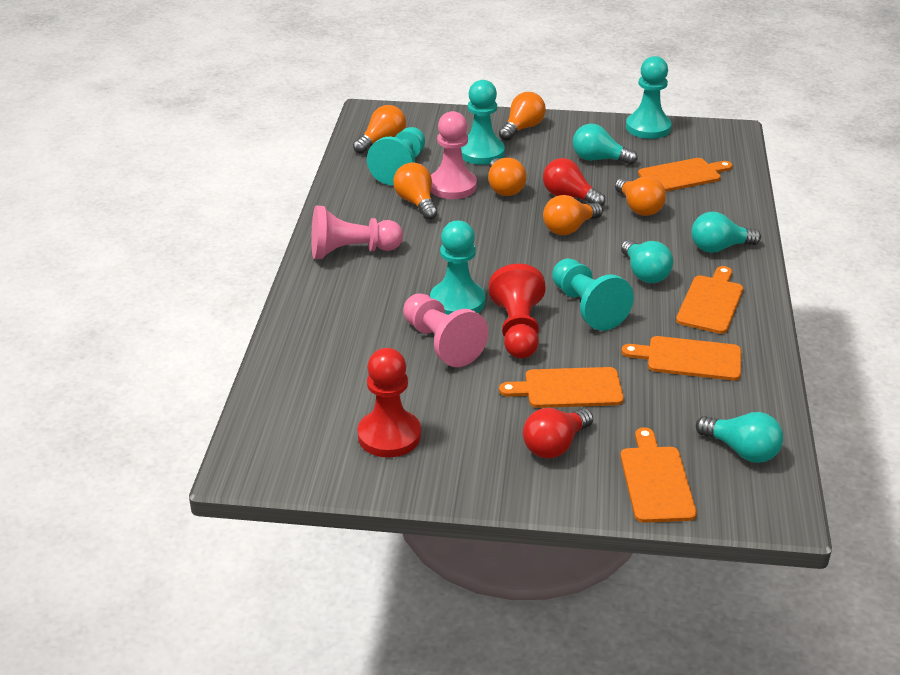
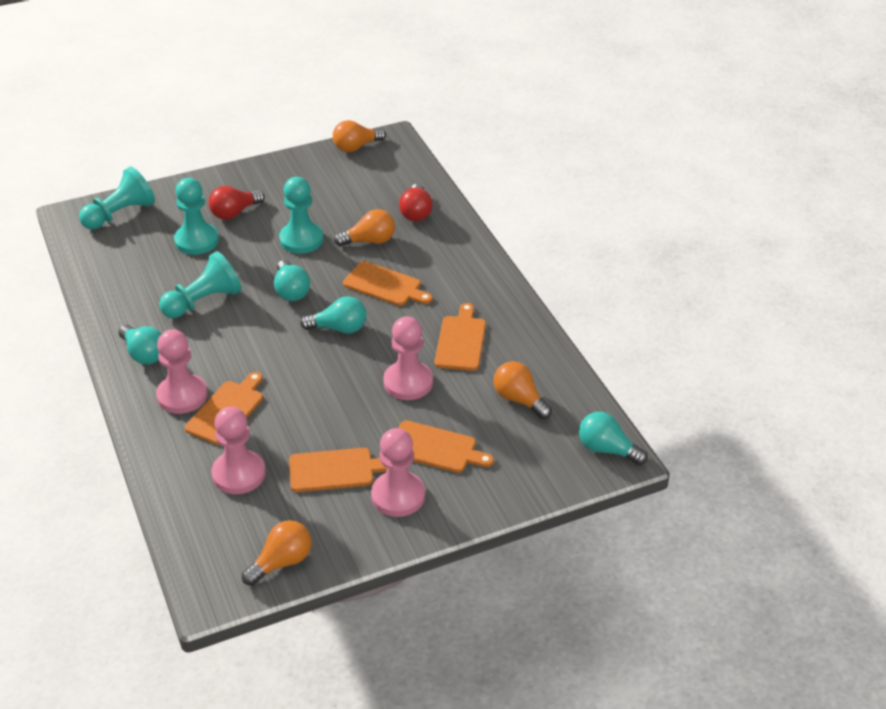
orange light bulb: [353,105,406,154] [393,162,438,220] [488,158,527,196] [499,92,546,141] [543,195,603,235] [615,176,666,216] = 6 -> [242,520,312,586] [333,120,386,152] [334,209,395,246] [493,361,552,419] = 4
pink pawn: [311,206,403,259] [403,293,489,367] [431,111,477,199] = 3 -> [156,329,208,414] [211,407,266,494] [371,428,425,517] [383,316,433,400] = 4
red pawn: [358,348,421,458] [489,264,546,359] = 2 -> none = 0
turquoise pawn: [367,127,425,185] [430,221,485,315] [461,80,505,165] [552,258,634,331] [626,56,672,139] = 5 -> [79,166,155,230] [159,251,241,318] [174,178,219,255] [279,177,324,254] = 4

